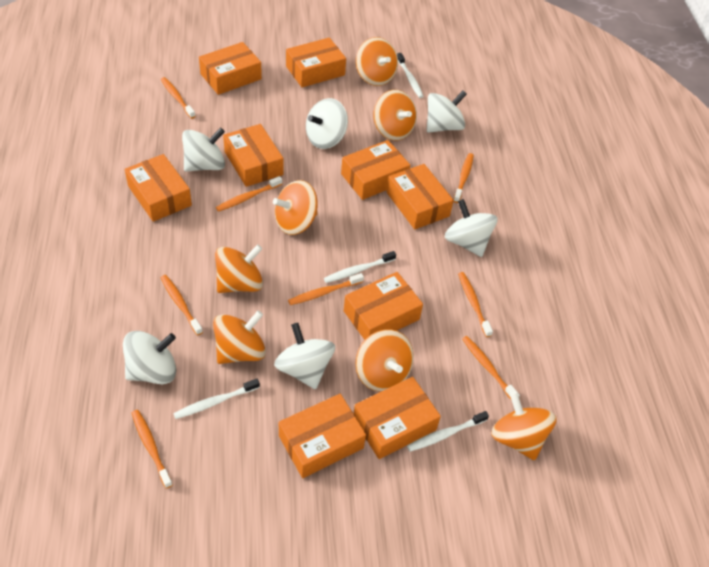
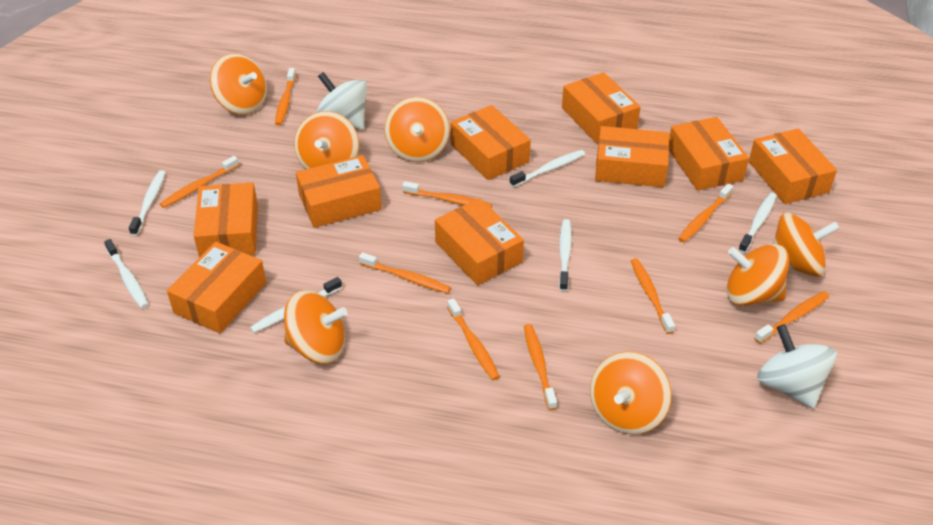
orange toothbrush: [132,410,173,489] [161,77,195,119] [161,275,203,335] [216,176,282,212] [288,273,364,305] [454,153,474,203] [458,272,493,337] [462,336,520,399] = 8 -> [160,156,239,208] [275,68,296,126] [359,252,451,293] [402,181,492,208] [447,298,500,380] [524,324,557,410] [631,258,675,334] [678,184,733,242] [754,291,829,344] = 9
white spinning top: [123,331,176,384] [182,128,225,172] [274,323,335,389] [306,98,348,149] [427,90,467,133] [445,199,498,257] = 6 -> [316,72,367,130] [757,324,837,408] = 2
white toothbrush: [173,379,260,419] [324,251,396,283] [397,53,424,98] [407,411,489,452] = 4 -> [104,239,149,308] [129,170,166,236] [250,277,342,333] [510,150,585,187] [559,219,572,291] [738,193,777,253] = 6

